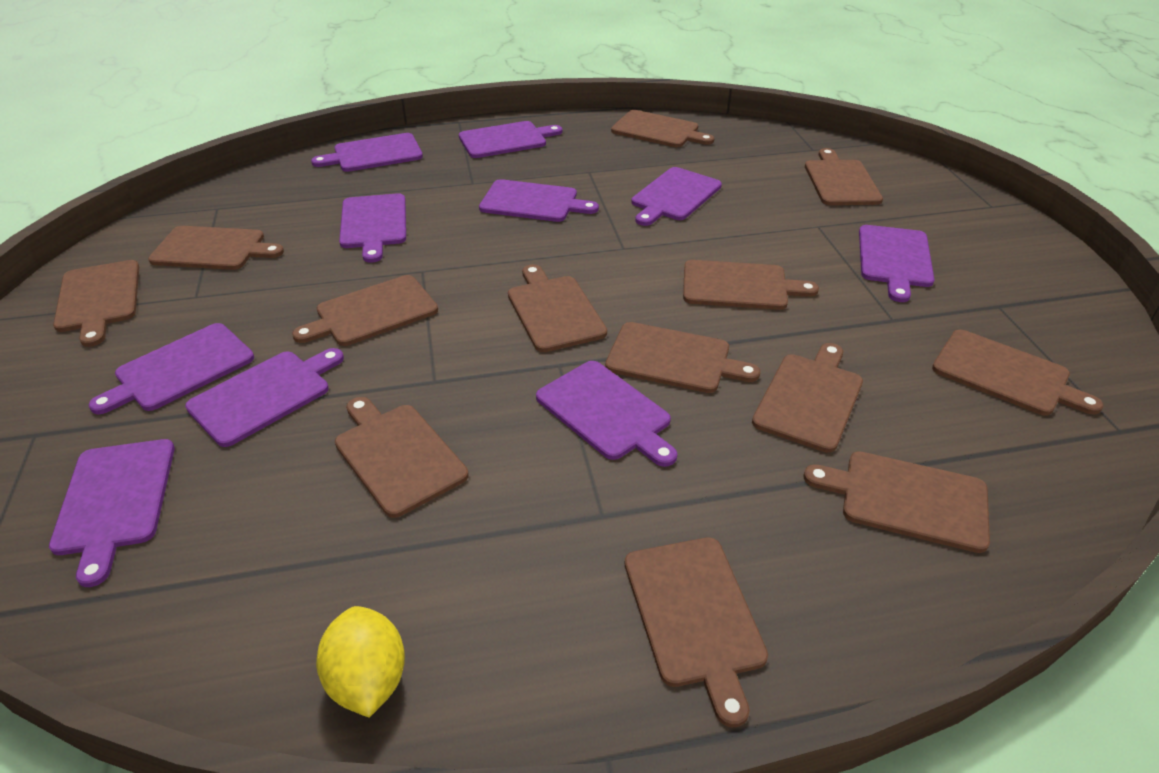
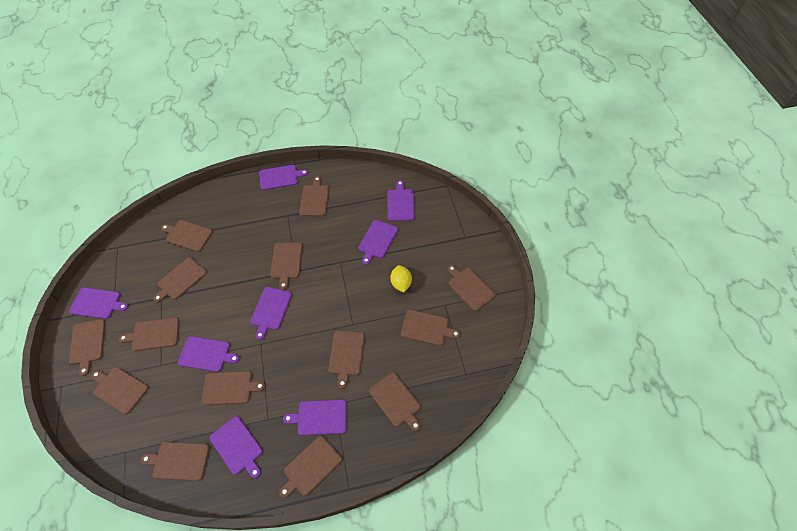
brown cutting board: [53,260,139,347] [148,226,284,270] [292,275,438,346] [335,397,469,518] [508,264,607,352] [605,322,760,393] [611,110,714,147] [625,537,768,727] [683,260,819,310] [752,343,863,453] [803,451,990,553] [805,148,883,205] [932,330,1103,416] = 13 -> [69,319,105,376] [91,367,148,414] [119,318,179,351] [141,442,209,481] [153,257,207,303] [161,220,213,252] [202,371,265,405] [270,243,302,290] [279,436,342,498] [299,176,329,216] [329,331,365,389] [369,372,421,431] [401,310,460,346] [448,265,496,311] = 14
purple cutting board: [49,439,175,587] [89,323,254,414] [185,348,344,447] [311,133,423,172] [339,193,406,263] [459,121,563,158] [479,179,599,222] [536,361,677,467] [631,167,722,226] [859,225,935,302] = 10 -> [69,287,128,319] [178,336,240,372] [210,416,263,478] [251,287,292,340] [259,165,308,190] [283,400,347,435] [359,220,398,265] [387,180,415,221] = 8

